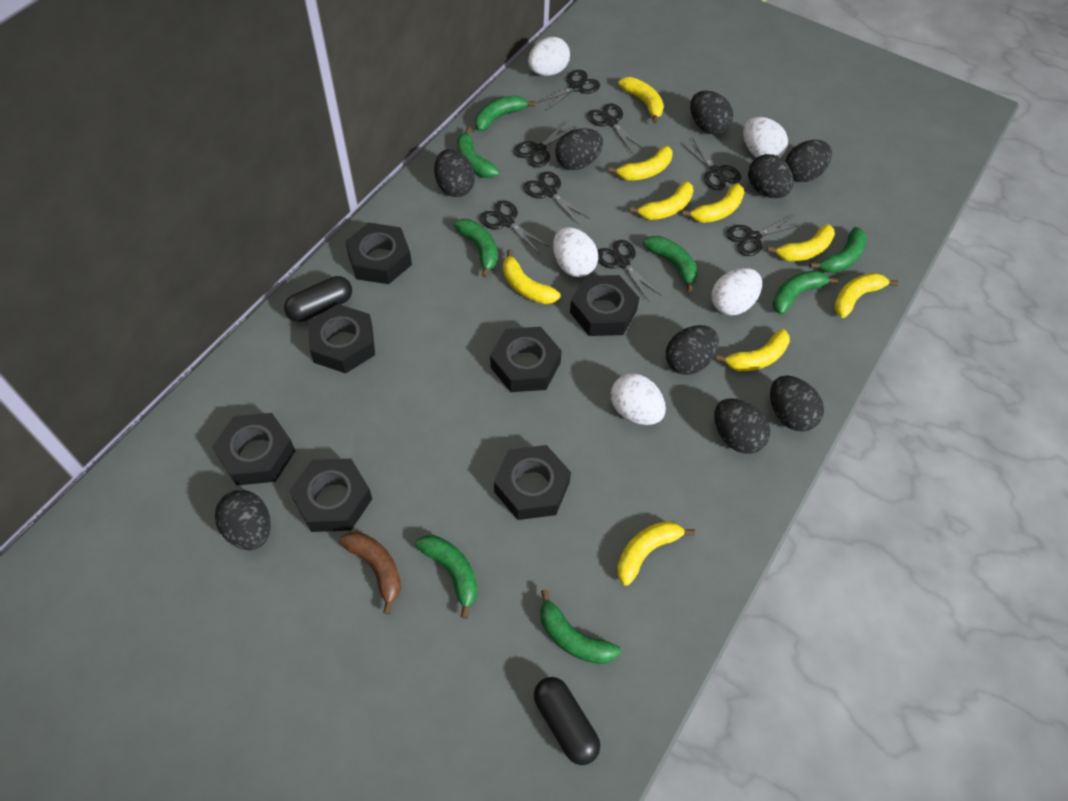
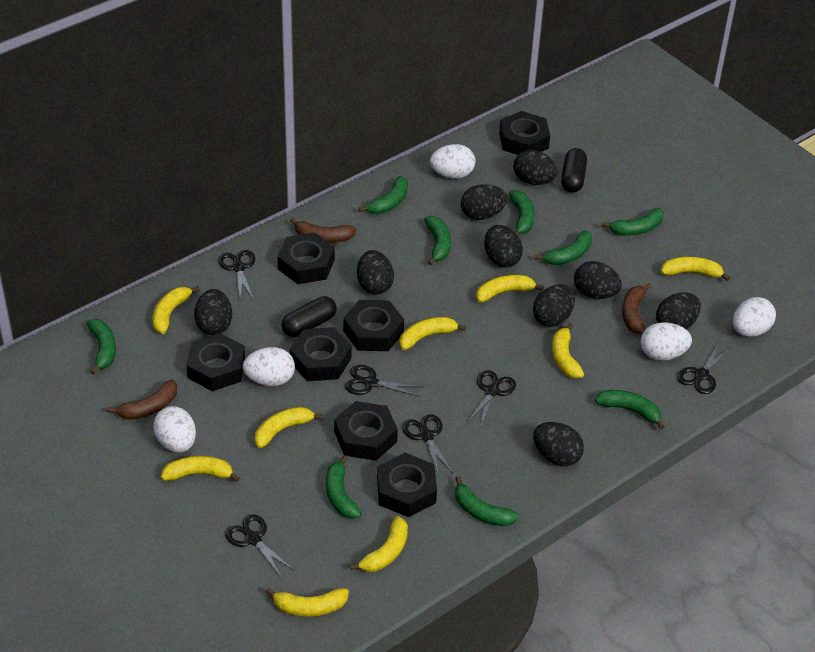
black scissors: [480,200,550,253] [514,122,576,168] [524,171,590,225] [537,70,600,111] [587,103,644,153] [598,240,662,301] [681,137,741,190] [726,216,802,256] = 8 -> [218,250,255,300] [225,514,295,578] [345,365,424,397] [402,414,453,477] [466,370,516,429] [677,342,731,394] = 6
brown banana: [339,532,401,614] = 1 -> [107,380,177,420] [290,218,357,243] [622,283,652,334] = 3
green banana: [415,535,478,619] [453,219,497,278] [457,127,499,178] [475,95,535,131] [540,589,621,664] [643,236,698,293] [773,270,838,315] [810,227,867,273] = 8 -> [87,319,116,375] [326,455,362,519] [359,176,408,214] [424,216,451,265] [455,476,519,526] [509,190,535,235] [535,230,592,265] [595,390,665,430] [602,208,664,236] = 9

